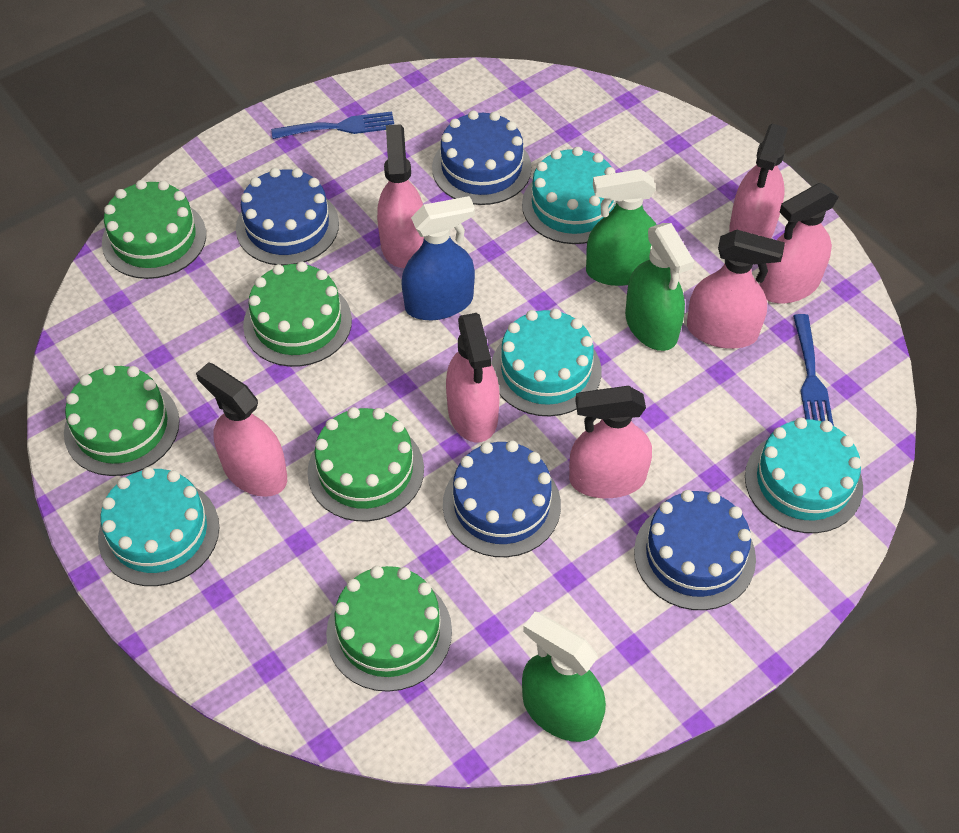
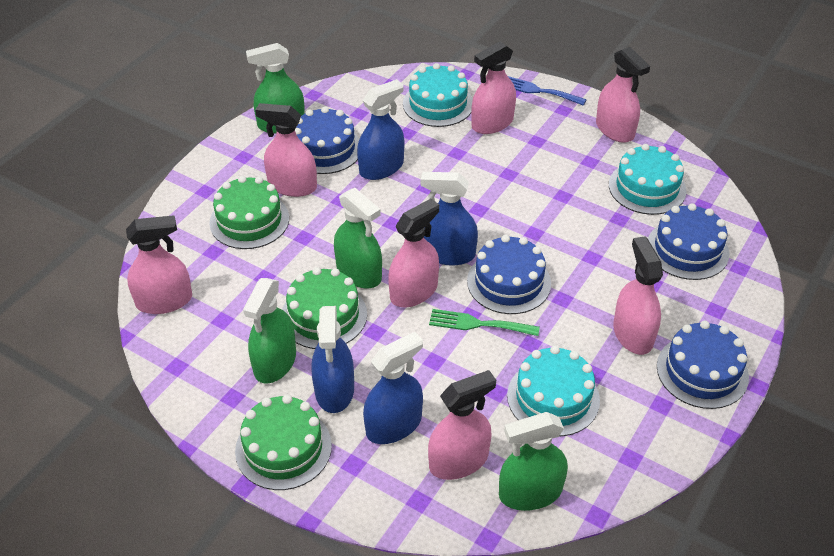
blue fork: [271,111,394,139] [793,314,834,426] = 2 -> [508,76,587,106] = 1
blue spray bottle: [401,196,475,320] = 1 -> [311,306,354,413] [357,79,404,180] [363,332,423,444] [421,172,478,266] = 4
green cake: [64,364,180,476] [102,180,206,279] [243,262,352,367] [307,407,424,521] [326,566,452,692] = 5 -> [209,176,289,249] [235,394,332,490] [282,267,367,349] = 3
green fork: none = 0 -> [429,309,540,336] = 1
green spray bottle: [522,612,606,742] [586,169,657,286] [625,223,694,351] = 3 -> [243,278,296,384] [246,43,305,134] [334,188,382,288] [499,412,568,511] = 4
turquoise cake: [98,467,219,586] [491,308,601,416] [522,147,616,244] [745,417,863,533] = 4 -> [403,63,473,127] [507,346,600,436] [609,144,686,215] = 3

